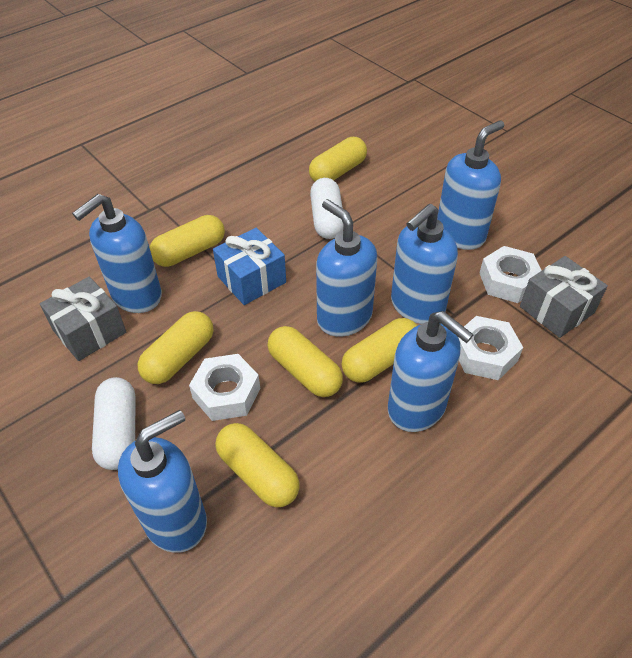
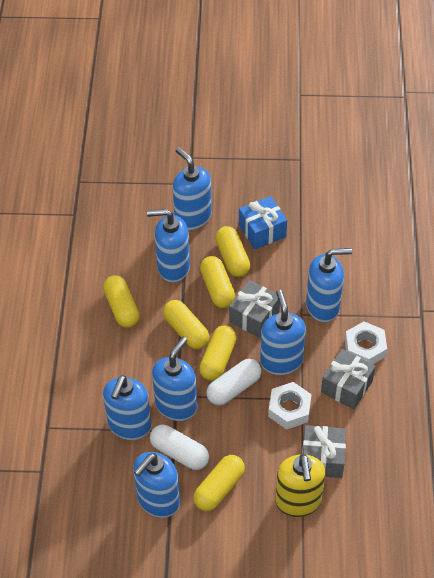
blue soap dispenser: [72,194,162,313] [118,410,207,553] [316,199,377,337] [388,311,474,432] [391,204,458,324] [437,120,504,250] = 6 -> [103,375,152,440] [133,452,180,518] [147,209,190,283] [152,337,197,421] [173,147,212,230] [260,290,306,375] [306,248,352,322] = 7
grey gift: [40,277,126,361] [520,256,608,338] = 2 -> [229,280,280,338] [302,425,346,478] [321,349,376,410] = 3
white nut: [189,354,260,421] [458,316,523,380] [480,246,542,303] = 3 -> [268,382,312,430] [345,321,387,364] = 2
yellow soap dispenser: none = 0 -> [275,454,326,517] = 1

